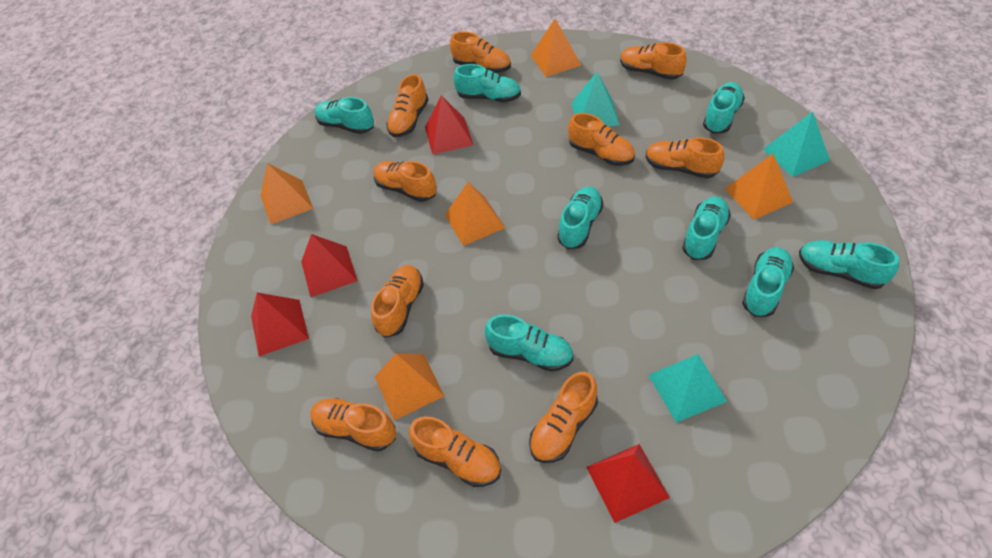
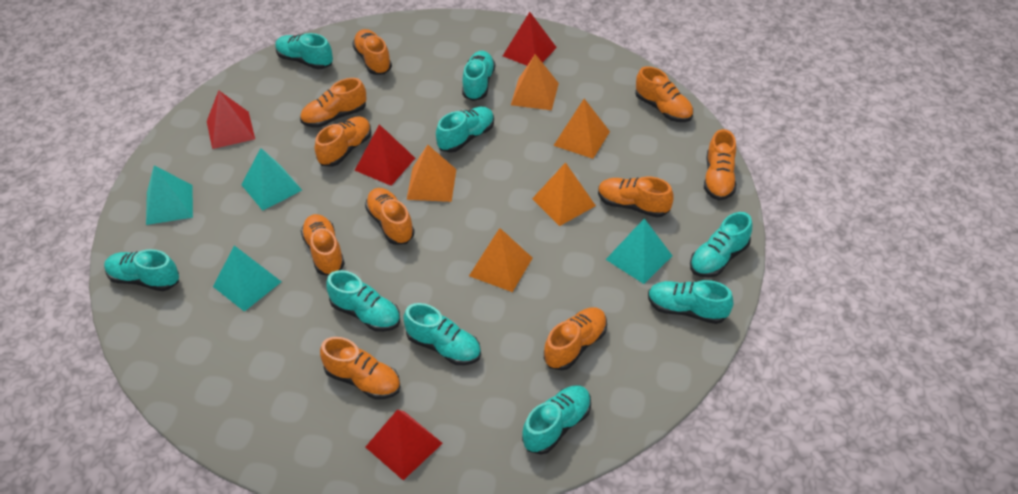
turquoise pyramid: [571,72,620,127] [649,354,727,423] [763,112,830,177] = 3 -> [146,165,193,225] [213,245,282,312] [241,148,302,211] [605,218,672,284] = 4
turquoise shoe: [315,97,374,134] [454,64,521,102] [485,314,573,372] [557,186,603,249] [682,196,731,260] [703,82,745,134] [742,247,794,317] [799,240,899,289] = 8 -> [104,249,179,291] [275,33,333,70] [326,270,400,332] [403,303,481,365] [436,107,494,153] [462,51,496,101] [522,385,591,454] [648,280,733,324] [690,212,752,278] = 9

